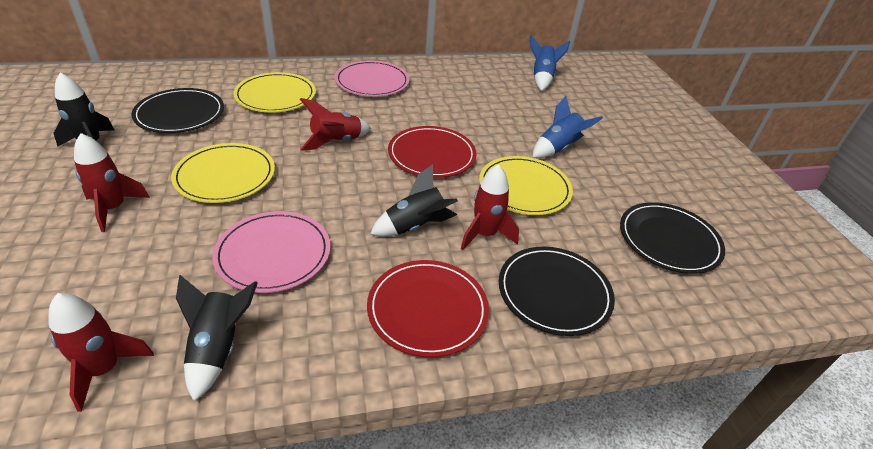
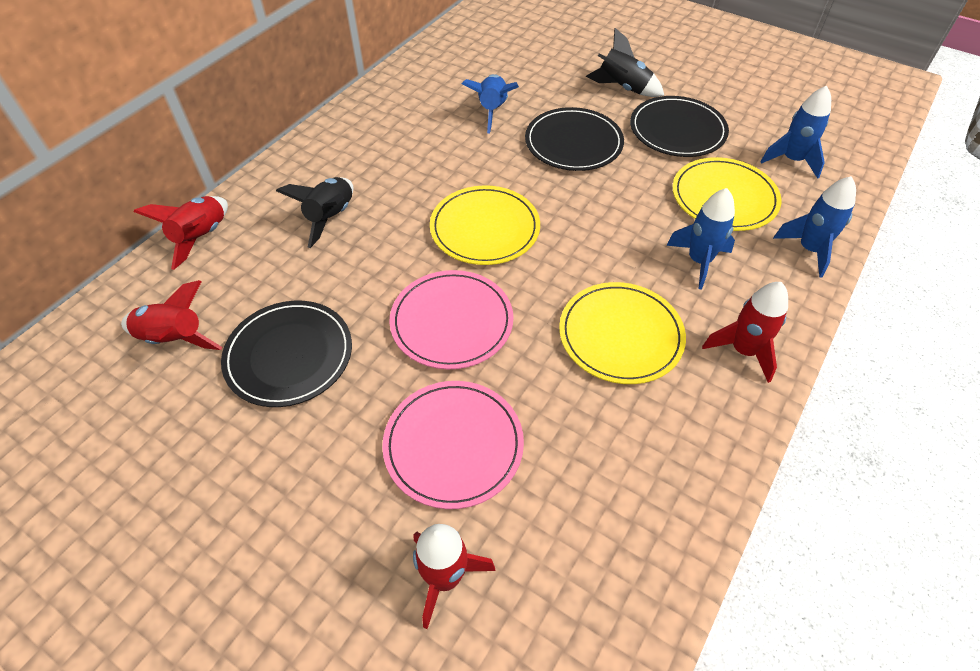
black rocket: [54,72,114,147] [176,275,258,401] [370,164,458,237] = 3 -> [276,177,353,248] [586,28,664,97] = 2
blue rocket: [530,35,570,91] [532,96,603,158] = 2 -> [462,74,519,133] [666,188,735,290] [760,86,831,179] [773,176,856,278] = 4
red plate: [367,260,489,357] [388,126,477,178] = 2 -> none = 0

